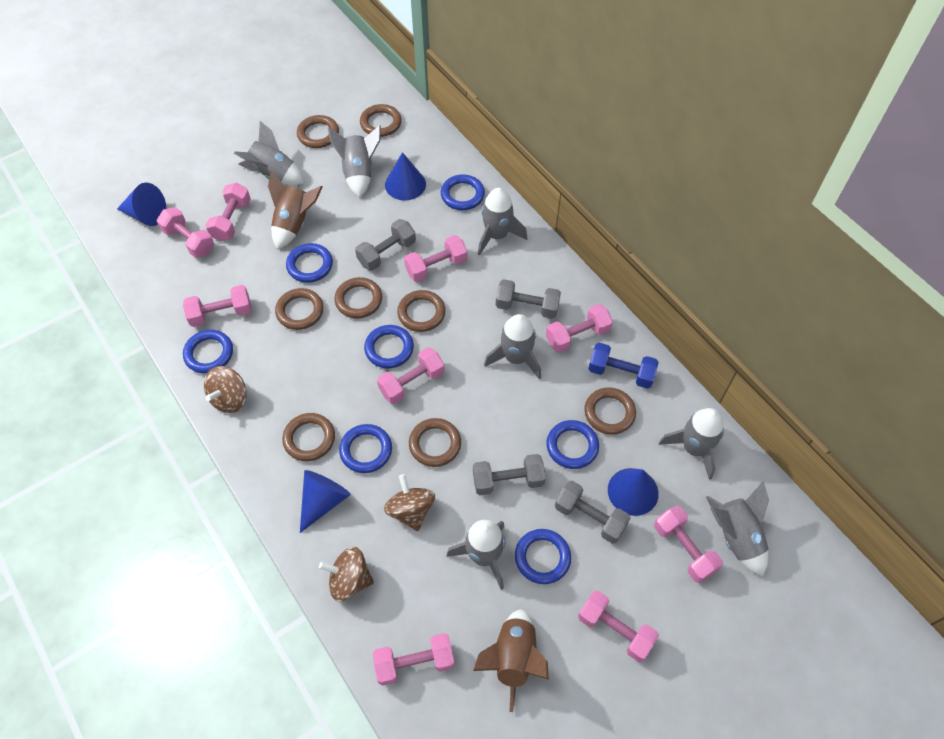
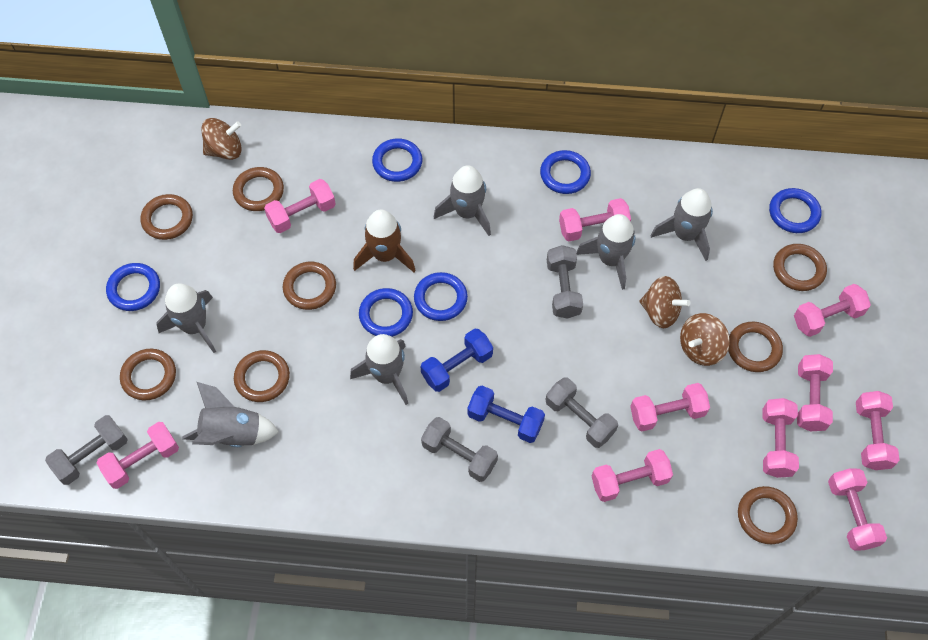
blue cone: [117,183,166,226] [300,470,350,533] [385,152,426,200] [608,468,659,516] = 4 -> none = 0
blue dumbbell: [588,343,659,389] = 1 -> [421,328,493,392] [467,386,545,443] = 2
blue ring: [183,330,233,374] [286,243,333,283] [339,424,392,473] [364,325,414,368] [441,174,485,210] [515,529,571,584] [546,420,599,469] = 7 -> [106,263,160,311] [359,288,413,337] [372,138,423,182] [414,272,468,321] [540,150,591,194] [769,188,821,233] = 6
brown rocket: [268,171,322,250] [473,609,548,712] = 2 -> [353,210,416,272] = 1
grey rocket: [234,121,304,185] [328,125,381,198] [447,520,505,590] [478,188,527,256] [484,314,541,380] [659,408,724,480] [706,481,769,576] = 7 -> [156,283,216,353] [182,382,279,447] [350,334,408,405] [434,165,491,236] [576,214,636,290] [651,188,713,261] = 6
pink dumbbell: [157,207,214,258] [183,285,252,327] [206,183,251,241] [373,633,455,686] [377,348,445,404] [404,235,467,282] [546,304,613,353] [578,591,659,662] [654,506,723,583] = 9 -> [97,422,179,489] [264,179,336,233] [559,198,631,241] [592,449,673,502] [630,383,710,431] [763,398,799,478] [794,284,871,337] [797,354,833,431] [828,468,887,551] [856,391,899,470] = 10

